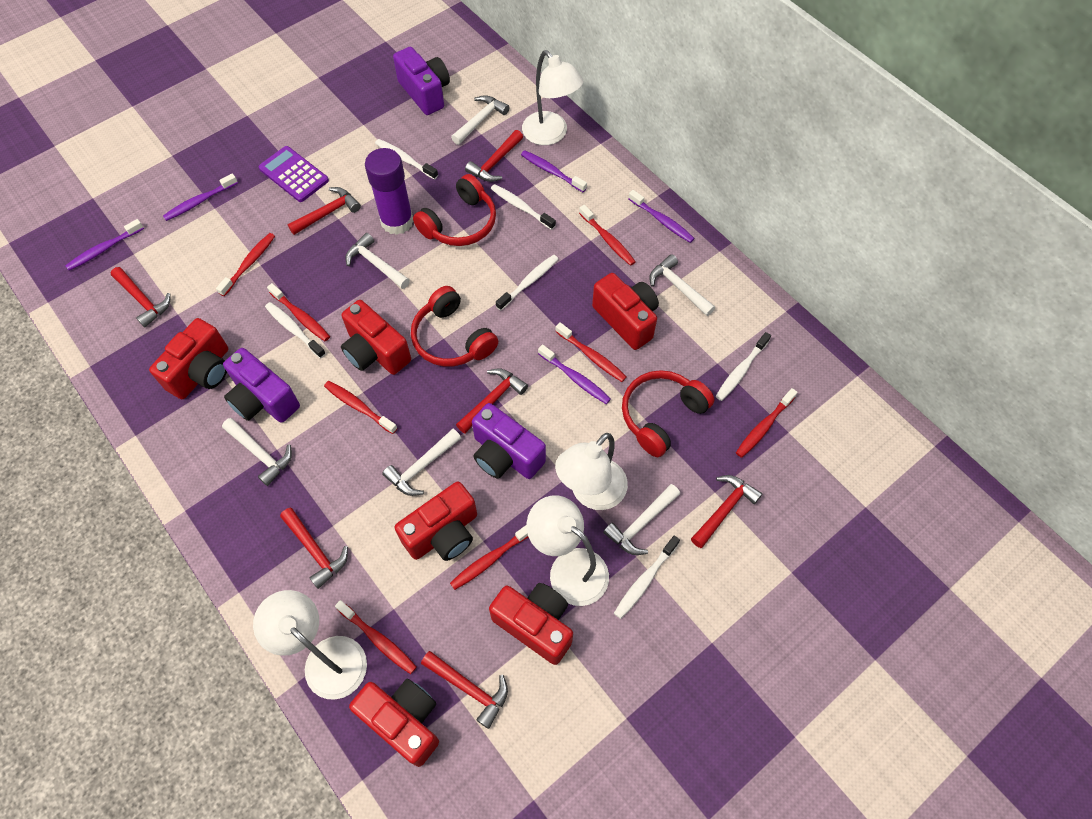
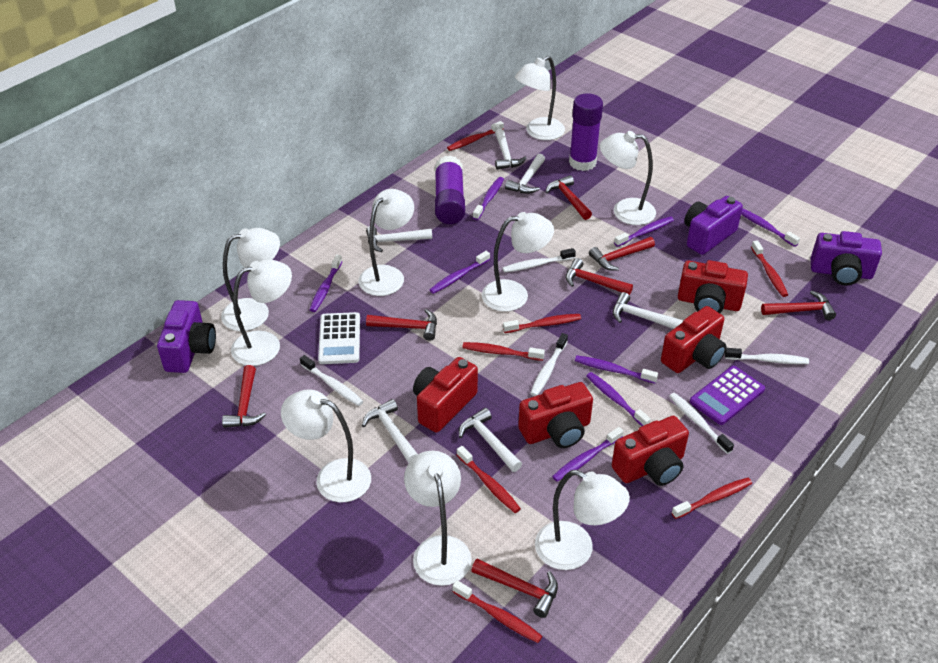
purple glue stick: [365,148,413,235] = 1 -> [435,155,465,224] [569,93,603,171] = 2
purple toothbrush: [65,219,144,271] [163,173,238,221] [521,150,587,192] [538,344,611,404] [628,190,695,243] = 5 -> [310,255,343,312] [430,251,490,294] [473,177,504,220] [552,427,623,482] [575,355,658,384] [586,372,651,426] [614,216,674,247] [741,208,800,247] = 8
red camera: [149,318,228,399] [341,300,411,375] [349,679,439,767] [395,481,477,561] [489,583,573,665] [592,273,659,350] = 6 -> [413,357,478,433] [518,382,593,448] [612,416,689,486] [661,306,727,373] [678,260,748,313] = 5
red headphones: [411,286,498,367] [413,174,496,246] [622,370,714,457] = 3 -> none = 0
red toothbrush: [216,233,275,296] [267,283,330,341] [324,381,397,434] [335,600,417,674] [450,525,528,590] [555,322,626,382] [579,205,636,266] [736,388,798,458] = 8 -> [447,121,504,151] [452,580,542,643] [457,446,521,513] [462,342,545,361] [503,314,581,333] [672,478,752,519] [751,240,788,297] = 7
white calculator: none = 0 -> [318,312,360,364] = 1
white lamp: [253,590,367,700] [522,50,584,145] [527,495,609,606] [555,433,628,510] = 4 -> [221,228,280,331] [231,259,292,366] [281,389,371,502] [358,189,414,296] [404,451,472,586] [482,212,554,312] [515,56,565,140] [535,470,630,570] [600,131,656,225] = 9
white toothbrush: [265,302,326,358] [375,139,438,180] [491,184,556,230] [496,255,558,311] [614,536,680,619] [716,332,771,401] = 6 -> [300,355,363,406] [503,248,576,273] [530,333,568,396] [669,393,734,454] [725,348,809,364] = 5

